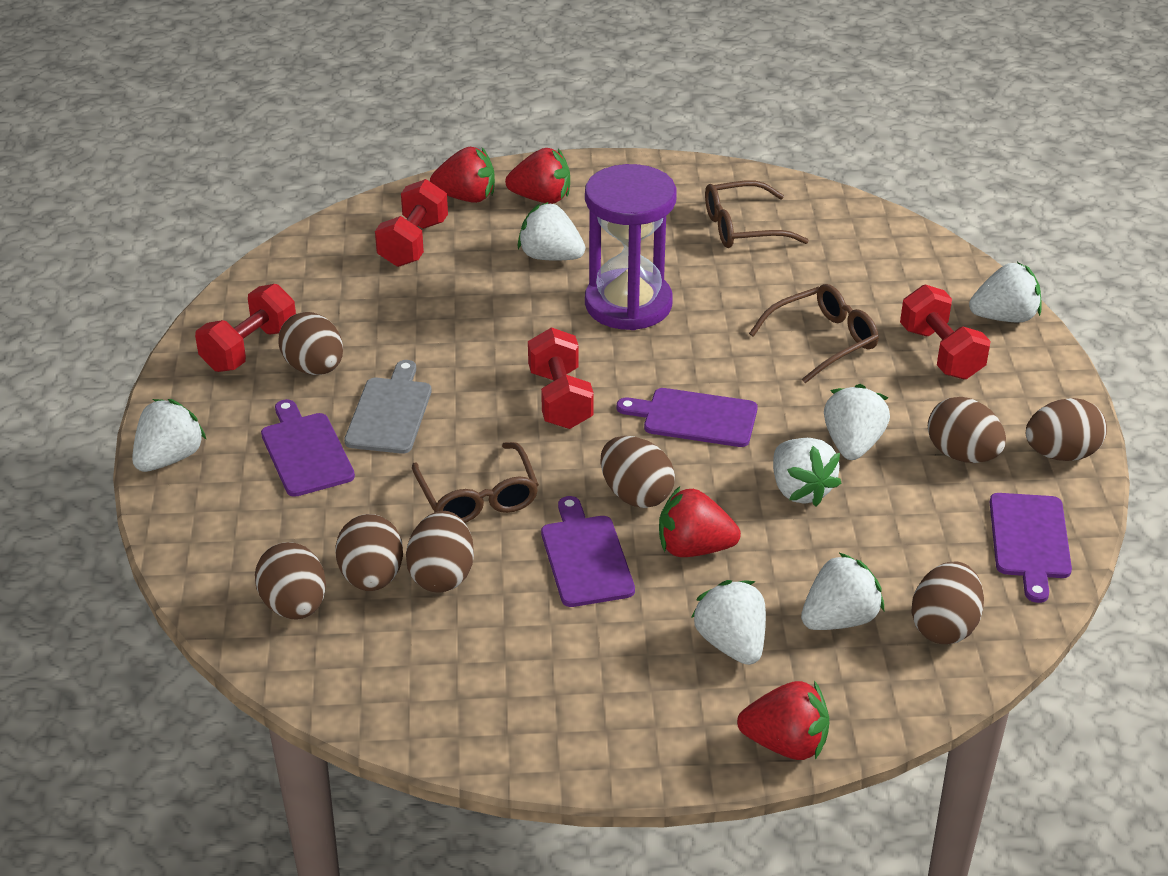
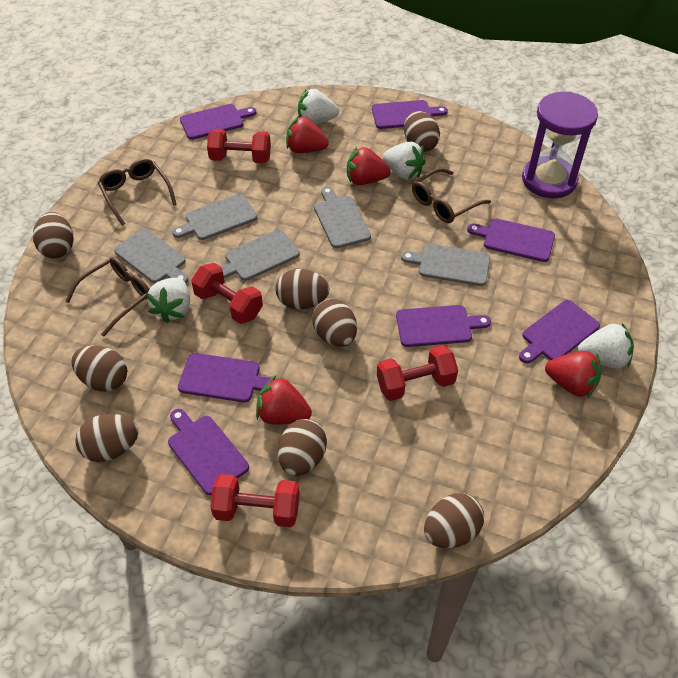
grey cutting board: [344,360,432,454] = 1 -> [114,229,188,283] [172,194,257,240] [221,230,300,281] [314,186,371,248] [401,244,490,286] = 5
purple cutting board: [261,399,355,497] [541,496,635,607] [617,388,758,447] [990,493,1072,603] = 4 -> [168,409,249,495] [178,353,271,403] [180,104,256,140] [372,100,448,129] [396,305,491,347] [467,218,555,262] [519,300,600,363] = 7
white strawberry: [132,399,207,472] [518,202,585,261] [691,580,766,665] [773,438,841,507] [801,553,884,630] [824,384,890,460] [969,262,1041,323] = 7 -> [146,278,190,323] [298,89,339,124] [383,142,426,180] [577,323,634,369] = 4

